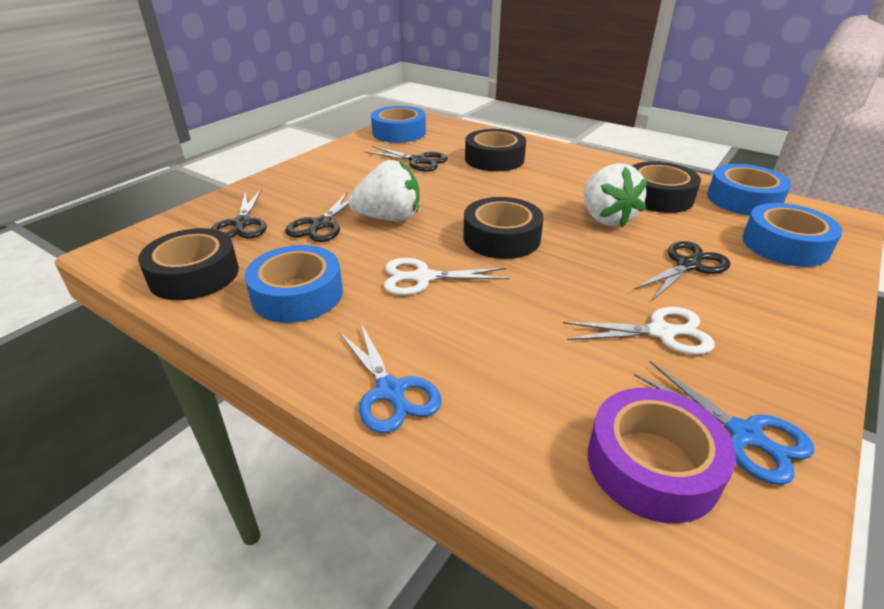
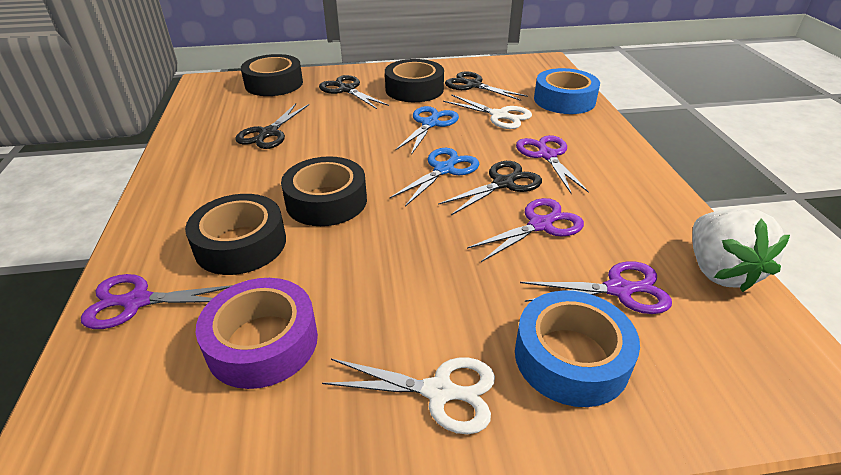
blue tape: [244,245,343,323] [371,106,426,143] [707,164,791,215] [742,203,843,267] = 4 -> [515,291,640,407] [534,68,600,114] = 2
purple scissors: none = 0 -> [81,274,233,329] [467,198,584,262] [516,135,589,194] [520,261,672,314] = 4
white strawberry: [349,160,419,221] [584,163,648,227] = 2 -> [692,208,790,292] = 1

